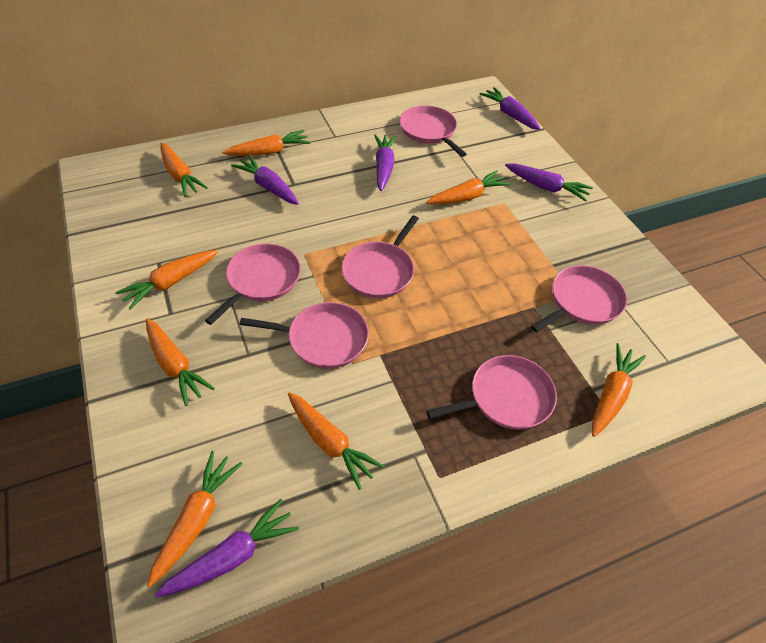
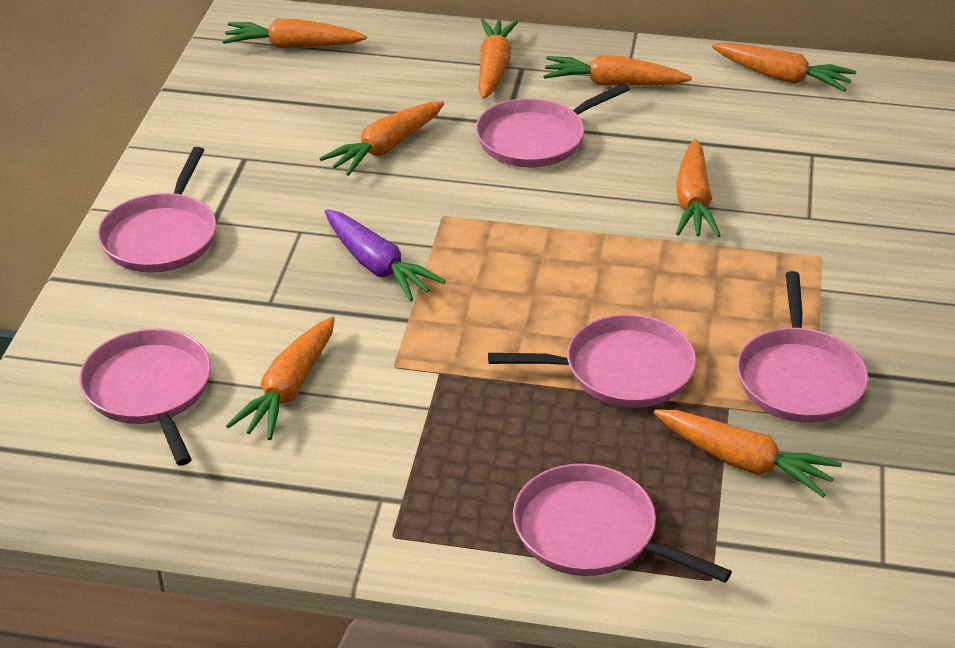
purple carrot: [155,499,299,598] [231,155,299,205] [374,135,397,191] [480,87,540,130] [505,163,593,201] = 5 -> [324,209,445,301] = 1

